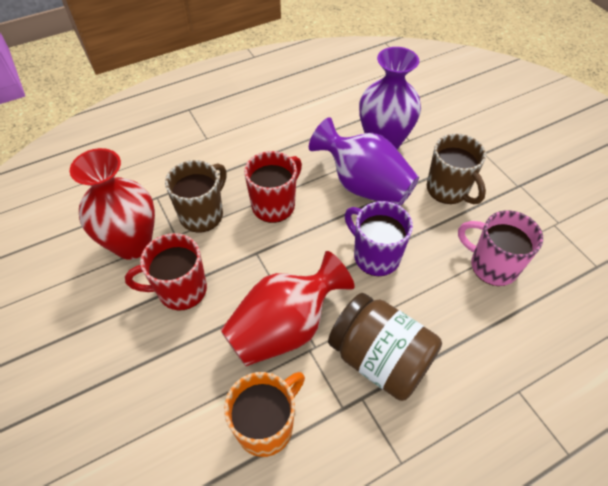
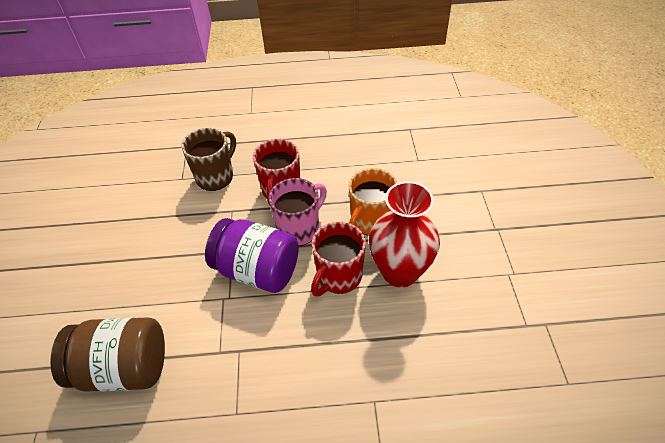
brown mug: [165,160,227,233] [427,134,486,204] = 2 -> [181,128,236,191] = 1
purple jar: none = 0 -> [205,218,299,293] = 1
purple mug: [344,201,413,276] = 1 -> none = 0
purple vase: [309,117,419,206] [359,47,421,150] = 2 -> none = 0
red vase: [70,148,155,260] [221,251,355,366] = 2 -> [369,181,440,288] = 1

